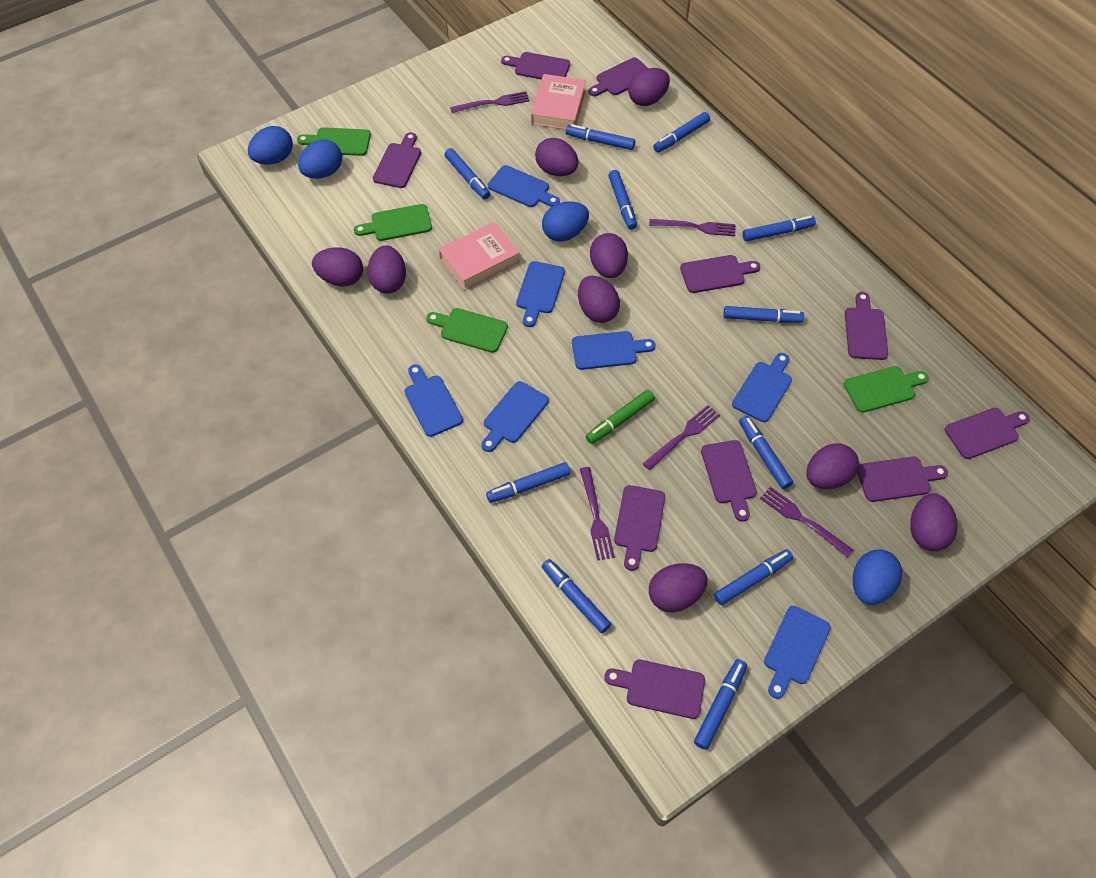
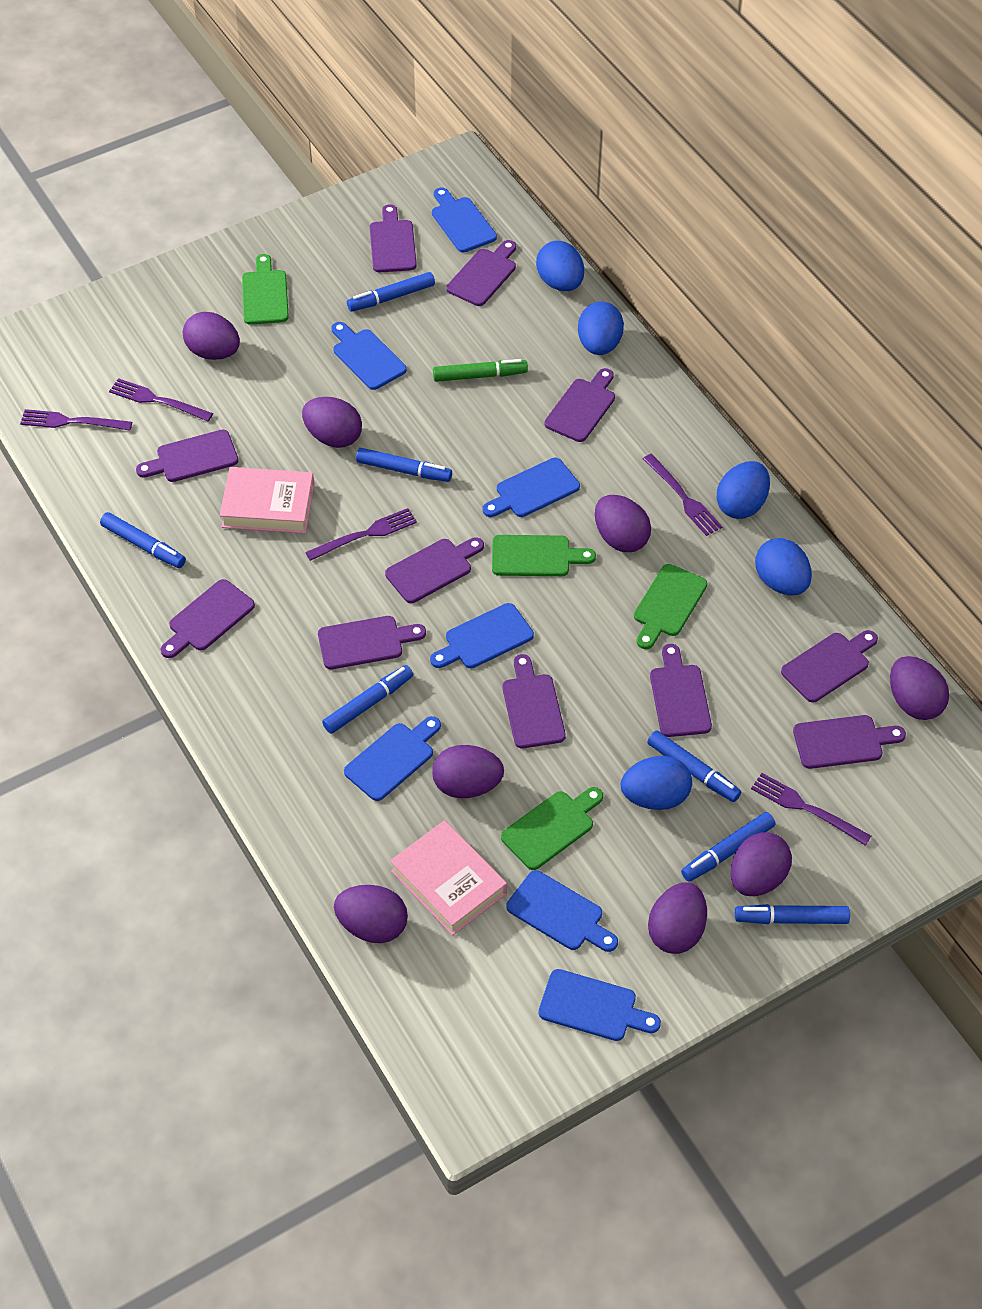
blue egg: [248,126,293,165] [298,139,342,179] [542,201,589,242] [853,550,902,605] = 4 -> [536,241,584,291] [578,302,624,355] [621,756,692,810] [717,461,770,519] [755,538,812,595] = 5
blue marker: [444,148,490,200] [486,462,570,503] [542,559,611,633] [566,124,635,150] [608,170,637,230] [653,112,710,152] [694,659,747,750] [714,549,793,605] [723,306,804,323] [739,416,793,489] [742,216,816,242] = 11 -> [100,512,186,568] [322,665,413,734] [347,272,435,312] [356,448,452,482] [647,730,741,802] [681,812,775,882] [735,904,850,924] = 7
purple cutting board: [373,132,421,188] [501,52,570,80] [589,57,648,96] [604,660,705,719] [614,485,665,571] [680,255,760,293] [701,440,757,522] [845,292,888,360] [857,456,948,502] [945,408,1030,459] = 10 -> [136,430,238,482] [161,579,255,658] [318,616,426,669] [370,204,417,272] [385,537,484,603] [447,240,516,306] [502,654,566,748] [544,368,615,442] [650,644,712,737] [781,630,878,703] [793,715,906,769] = 11
purple egg: [312,247,363,286] [367,245,406,294] [535,138,579,176] [578,276,620,323] [590,233,628,278] [628,68,670,106] [649,563,708,612] [806,443,859,489] [910,493,957,551] = 9 -> [183,312,240,360] [302,397,362,448] [334,885,408,943] [432,745,504,798] [595,495,651,552] [648,883,707,954] [731,832,792,896] [890,656,949,720] = 8

